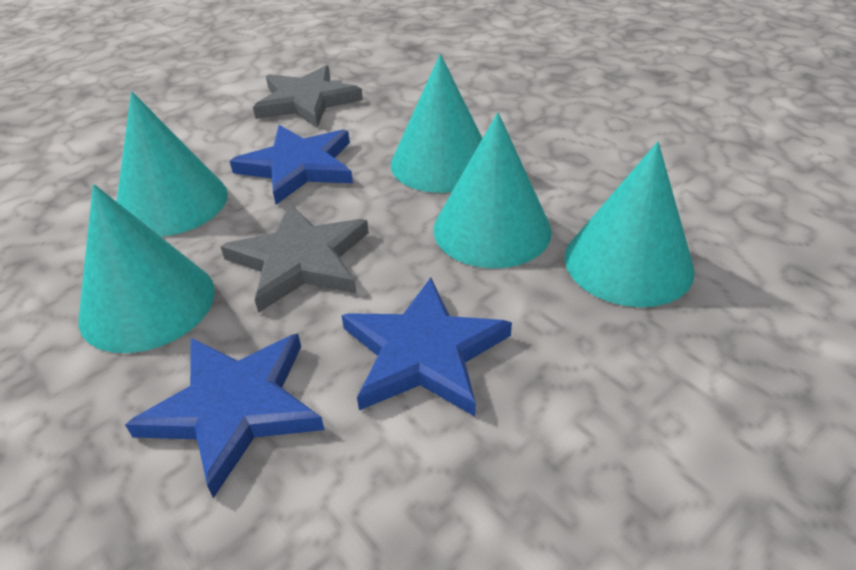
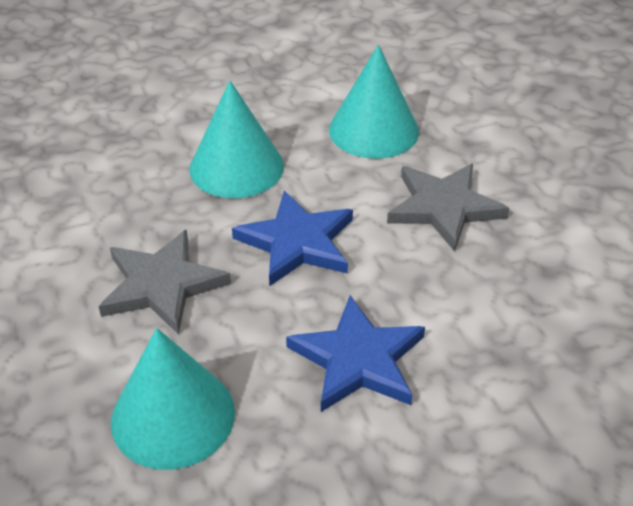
blue star: [125,334,325,498] [230,125,353,205] [342,278,512,416] = 3 -> [232,191,353,286] [286,295,425,412] = 2
turquoise cone: [79,184,215,353] [116,92,228,237] [391,54,483,193] [433,113,552,268] [565,142,695,307] = 5 -> [111,328,235,470] [189,81,284,198] [329,45,419,159] = 3

